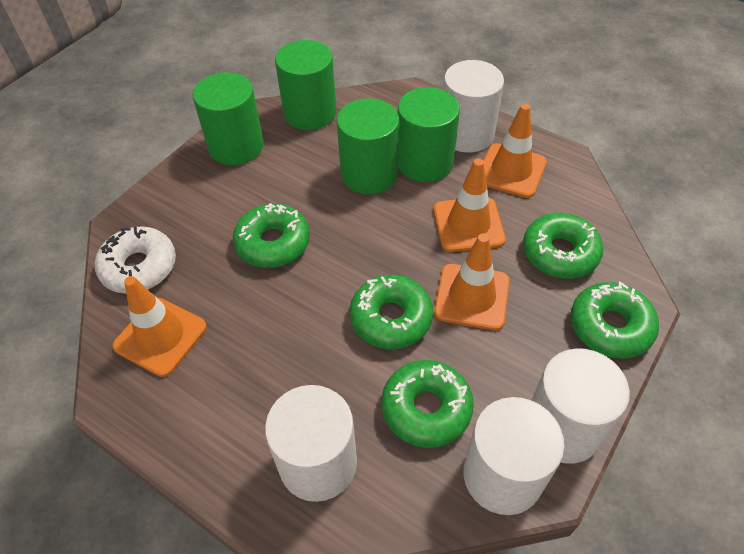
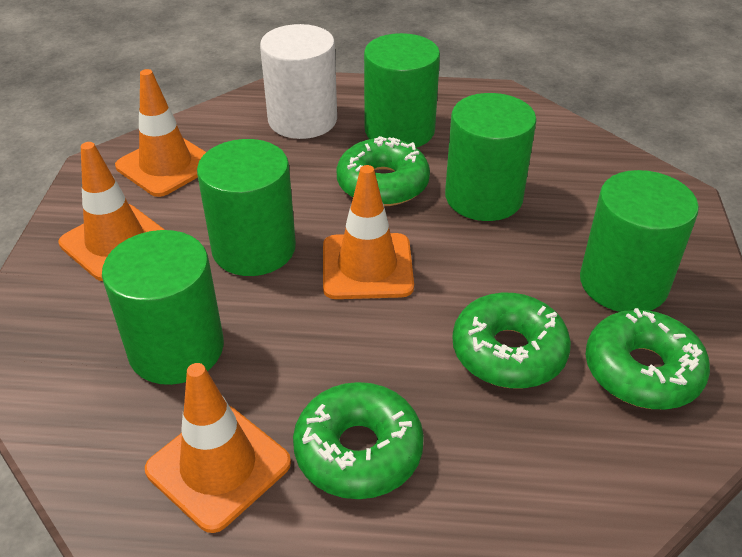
green cylinder: [193,72,264,165] [275,40,337,130] [337,98,400,194] [398,87,460,182] = 4 -> [102,230,224,385] [197,139,296,276] [364,33,440,148] [445,93,537,221] [580,170,699,312] = 5
green donut: [233,203,310,268] [350,275,433,349] [382,360,474,448] [523,213,603,279] [570,282,659,358] = 5 -> [293,382,424,499] [337,136,430,206] [452,293,571,388] [586,308,710,409] = 4
white cylinder: [265,385,357,502] [443,60,504,153] [463,397,565,515] [532,348,630,464] = 4 -> [260,24,337,139] = 1
white donut: [95,226,176,294] = 1 -> none = 0

